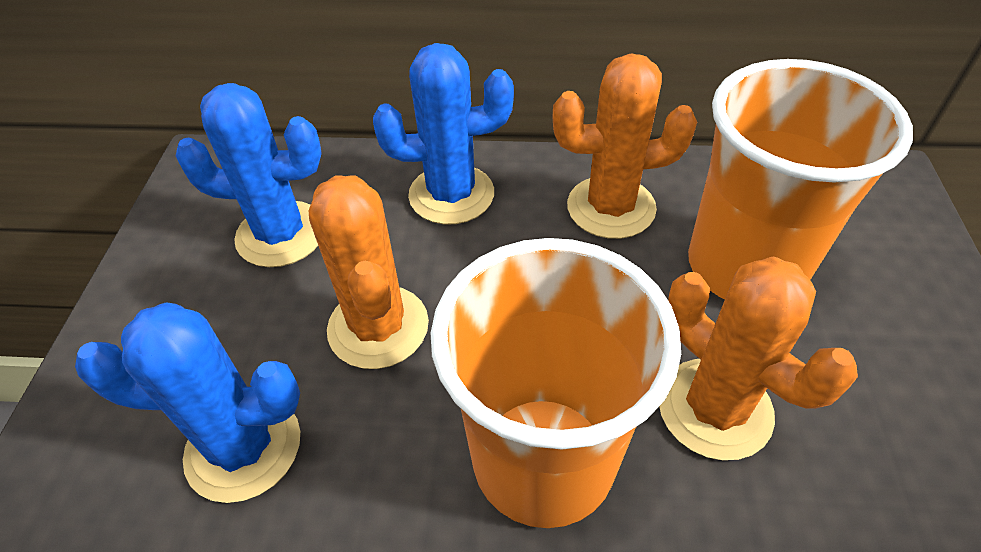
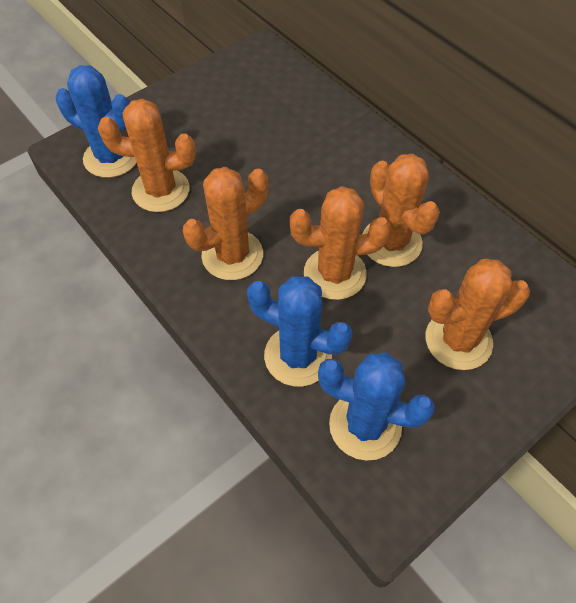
orange cactus: [309,175,429,369] [553,54,697,239] [659,256,858,460] = 3 -> [98,99,196,212] [183,167,268,280] [290,186,391,300] [363,154,440,267] [426,259,530,370] = 5
orange cup: [430,238,681,528] [688,59,913,299] = 2 -> none = 0

